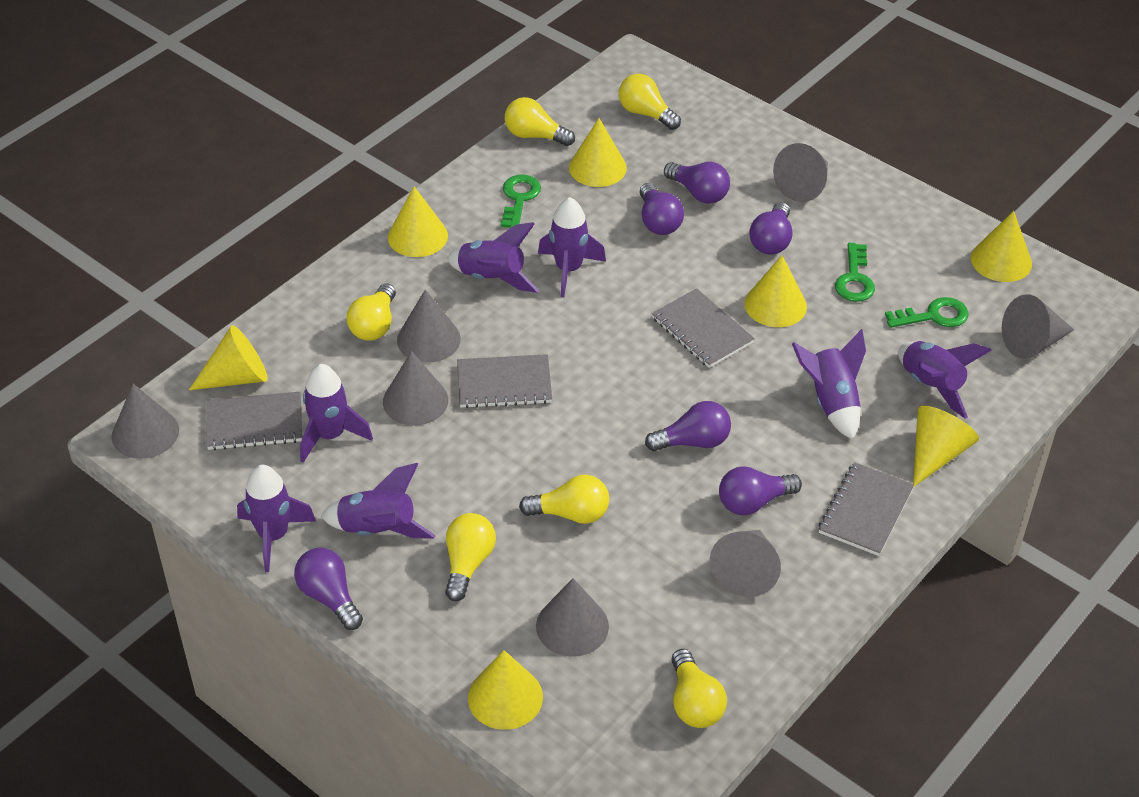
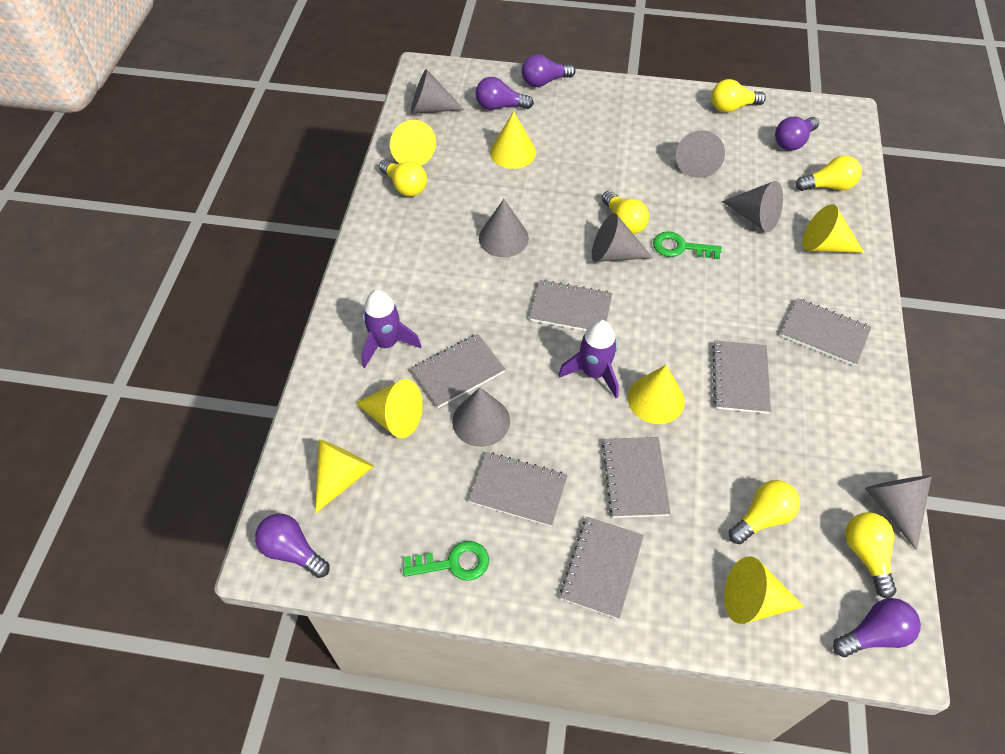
green key: [500,175,541,228] [835,243,875,302] [885,297,969,328] = 3 -> [403,541,489,581] [653,231,722,259] = 2
grey notebook: [206,392,302,450] [457,354,552,408] [652,288,755,368] [819,462,914,556] = 4 -> [411,334,506,408] [468,452,568,527] [529,279,613,331] [560,517,644,619] [602,437,671,518] [712,340,771,414] [781,298,871,366] = 7
purple light bulb: [294,548,363,630] [640,183,684,235] [645,401,731,451] [664,162,730,204] [719,466,802,515] [749,202,793,255] = 6 -> [255,514,330,578] [476,77,534,110] [522,54,576,87] [775,117,819,151] [833,598,921,657] = 5
purple rocket: [237,465,316,572] [300,364,373,463] [321,463,436,538] [446,222,539,293] [538,197,606,297] [792,329,866,440] [898,341,992,419] = 7 -> [362,289,421,368] [558,320,619,398] = 2

